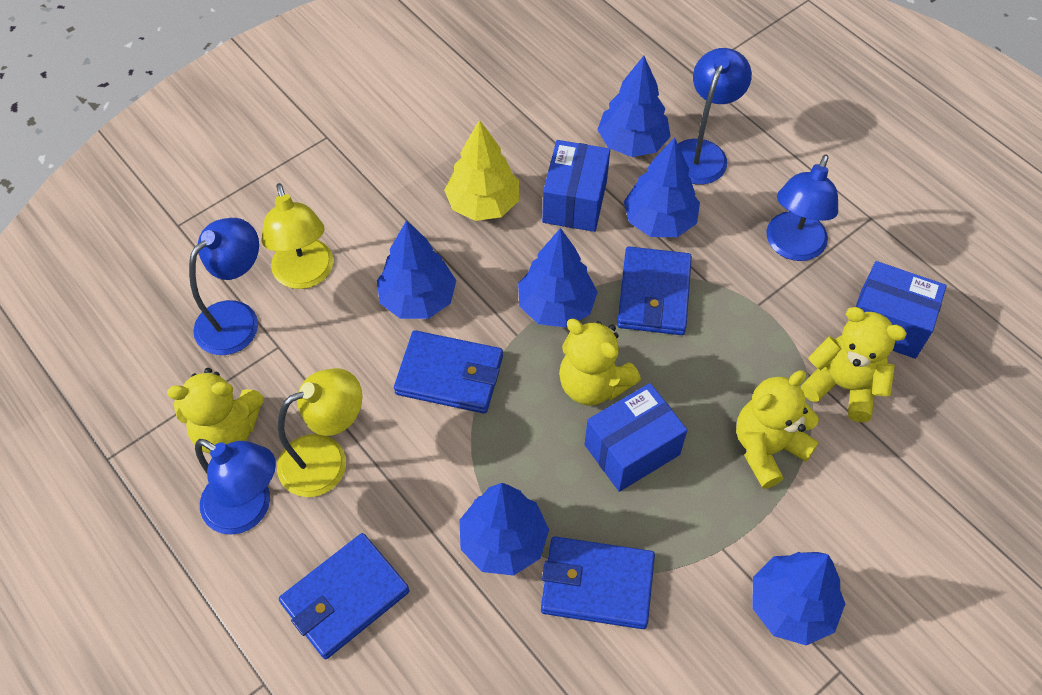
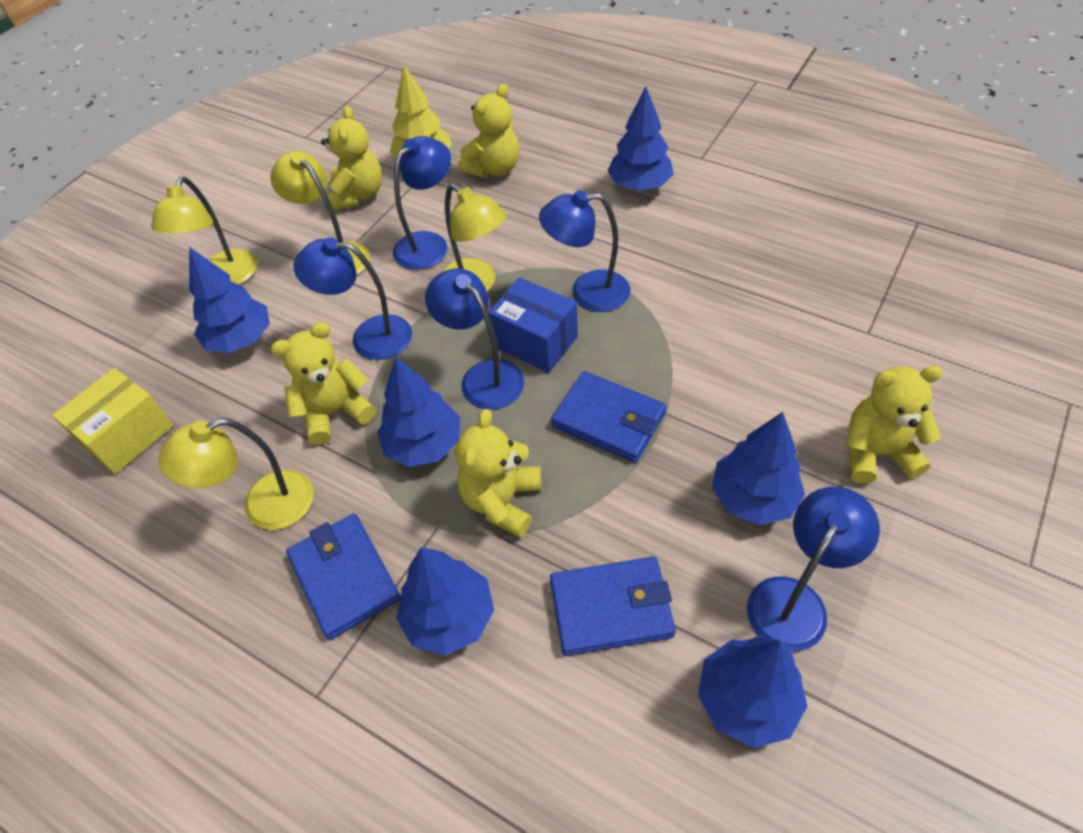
blue box: [542,140,610,232] [585,383,687,492] [855,261,947,359] = 3 -> [488,277,578,373] = 1
blue lamp: [189,218,259,355] [195,439,276,535] [678,48,752,185] [766,155,838,261] = 4 -> [293,237,412,360] [393,136,451,270] [425,268,524,410] [539,190,630,312] [747,487,880,652] = 5
blue wallet: [279,533,409,659] [394,330,503,414] [541,537,655,629] [617,246,692,335] = 4 -> [286,514,401,640] [550,557,676,656] [551,371,666,463] = 3
yellow box: none = 0 -> [52,368,173,474] = 1
yellow lamp: [261,183,333,289] [277,368,362,497] = 2 -> [151,176,258,285] [158,418,314,530] [270,151,370,275] [441,183,506,291] = 4
yellow teddy bear: [167,368,264,454] [559,319,641,406] [736,370,819,489] [801,307,907,422] = 4 -> [271,322,376,445] [321,106,382,210] [455,409,541,538] [458,84,519,178] [846,366,943,484] = 5

